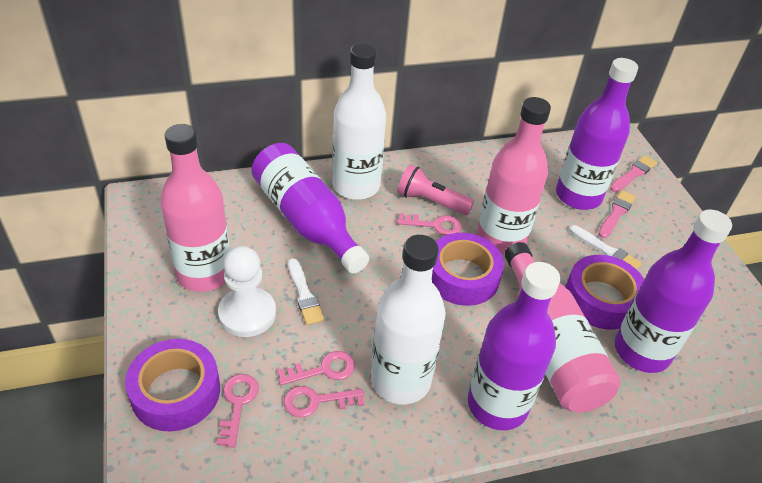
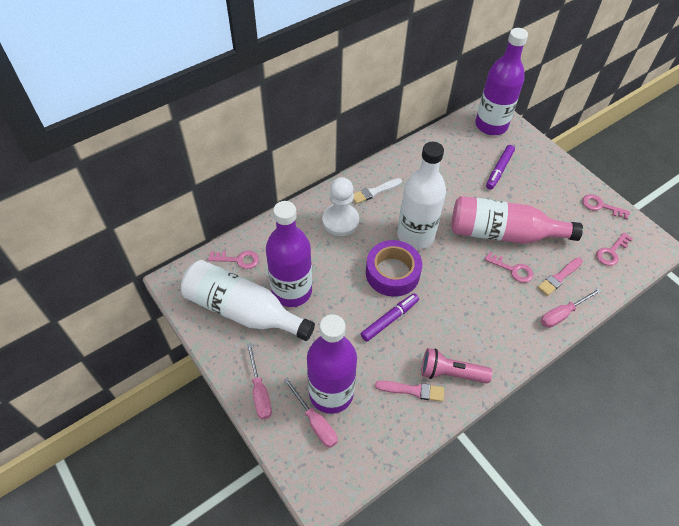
pink bottle: [160,124,230,292] [477,97,551,255] [504,242,621,413] = 3 -> [451,196,583,244] = 1
pink screwdriver: none = 0 -> [247,343,272,419] [283,378,338,448] [541,288,601,328] = 3
purple bottle: [252,143,369,273] [468,262,560,430] [556,58,638,210] [615,209,732,373] = 4 -> [266,201,312,307] [307,314,357,414] [475,28,528,135] = 3
purple marker: none = 0 -> [361,293,419,342] [486,145,515,190] = 2
purple tape: [125,339,220,431] [432,233,504,306] [565,255,644,330] = 3 -> [366,240,422,297] = 1
white brush: [288,258,324,325] [569,225,642,269] = 2 -> [353,178,402,204] = 1

